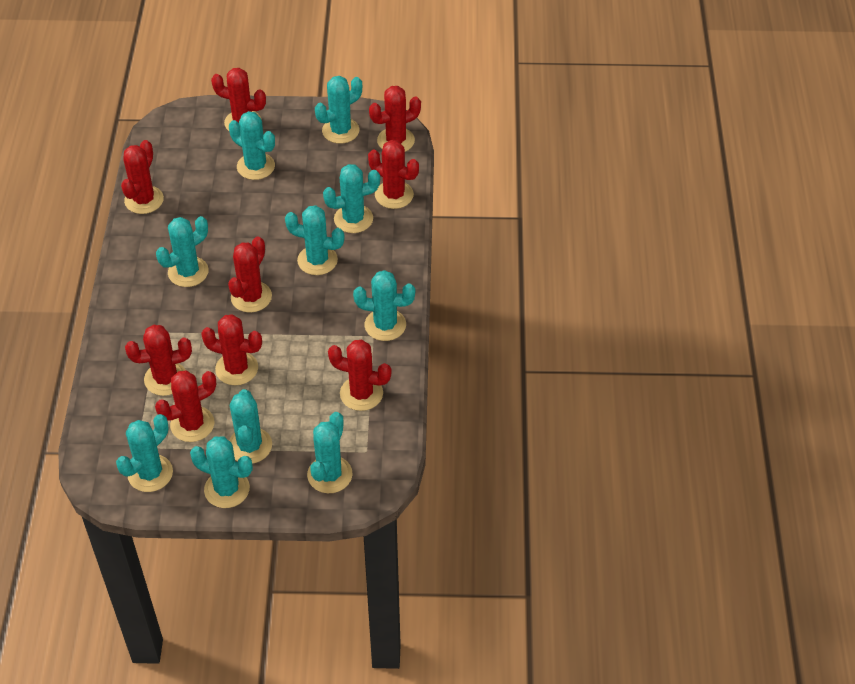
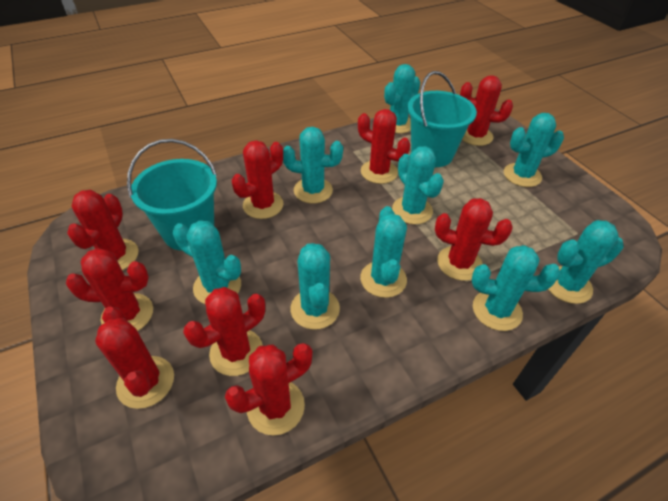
turquoise bucket: none = 0 -> [127,139,217,251] [408,71,477,167] = 2
turquoise cactus: [116,414,173,492] [156,216,209,287] [190,436,253,508] [229,111,275,180] [229,389,272,464] [285,205,345,275] [307,412,352,493] [315,76,362,144] [323,164,380,233] [353,270,415,341] = 10 -> [173,220,241,304] [283,127,343,203] [291,243,340,330] [360,206,407,298] [384,64,420,134] [392,146,444,224] [472,245,561,331] [504,113,564,187] [548,220,624,304] = 9

